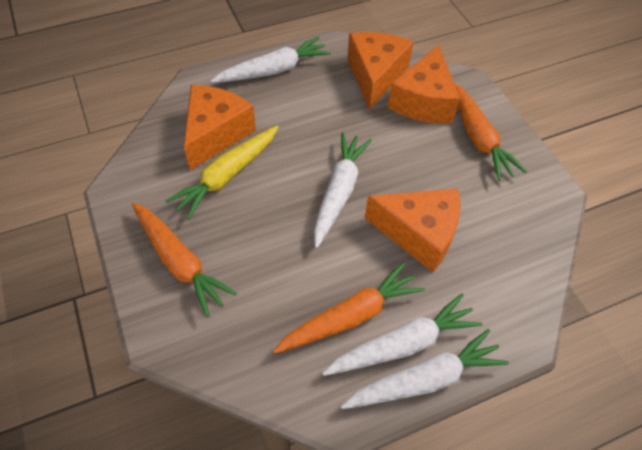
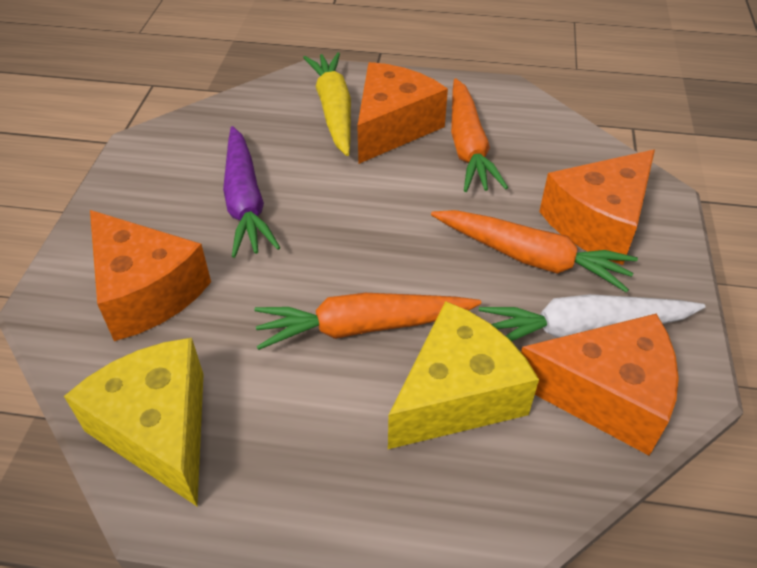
purple carrot: none = 0 -> [223,126,280,258] = 1
white carrot: [211,37,331,83] [314,132,372,248] [322,294,483,376] [341,329,509,409] = 4 -> [479,294,706,341] = 1
yellow cheese: none = 0 -> [64,338,203,506] [388,301,539,449] = 2

